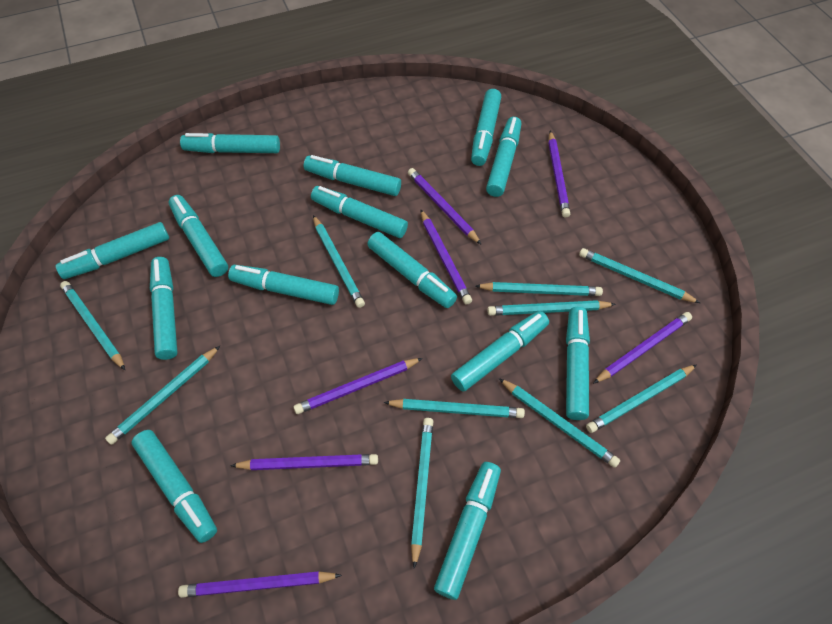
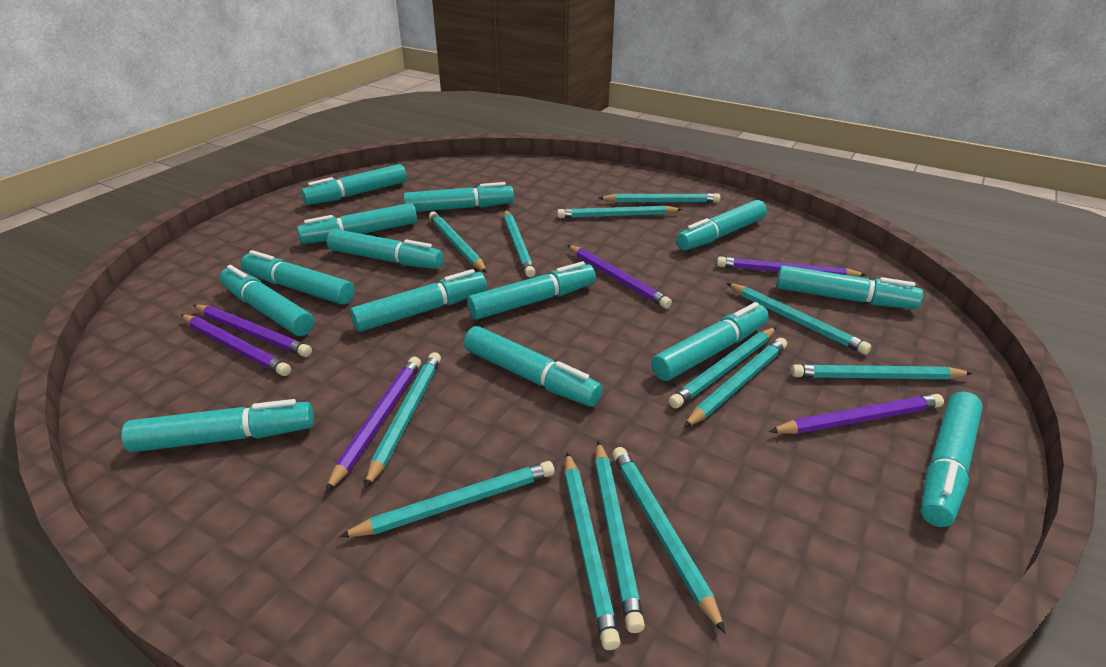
purple pencil: [178,571,342,598] [230,454,378,470] [293,358,423,414] [408,168,482,245] [420,209,472,305] [548,131,570,218] [593,312,692,384] = 7 -> [181,315,291,376] [193,305,312,357] [326,357,421,492] [567,245,672,309] [717,257,866,277] [769,394,944,434] = 6
turquoise pencil: [60,281,125,370] [105,346,220,445] [313,215,365,308] [383,399,525,418] [411,418,433,569] [475,282,603,296] [487,300,616,316] [499,378,620,468] [579,248,700,303] [586,364,697,433] = 10 -> [339,461,555,537] [365,352,441,488] [429,211,487,273] [504,210,536,277] [557,206,683,218] [565,452,621,650] [595,441,645,633] [599,193,720,203] [612,447,725,633] [669,327,776,409] [684,338,787,428] [727,283,871,355] [791,364,973,379] = 13

